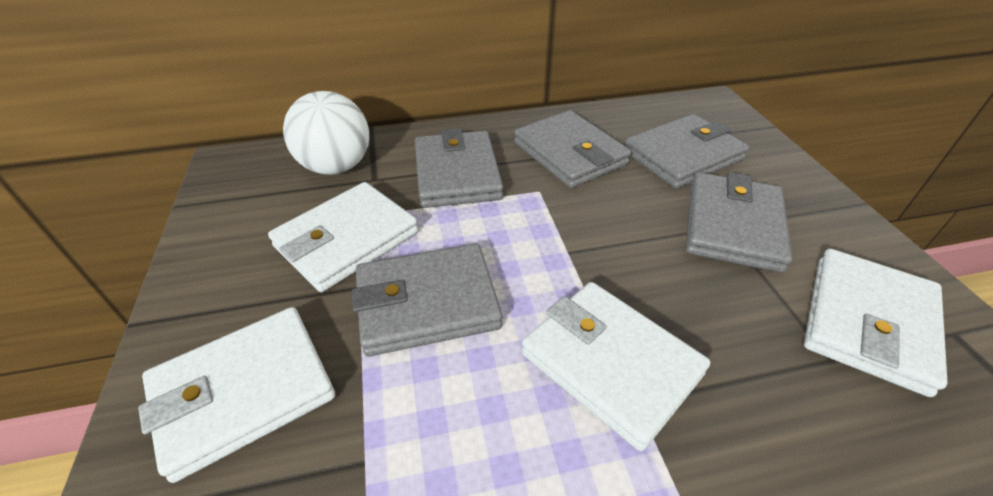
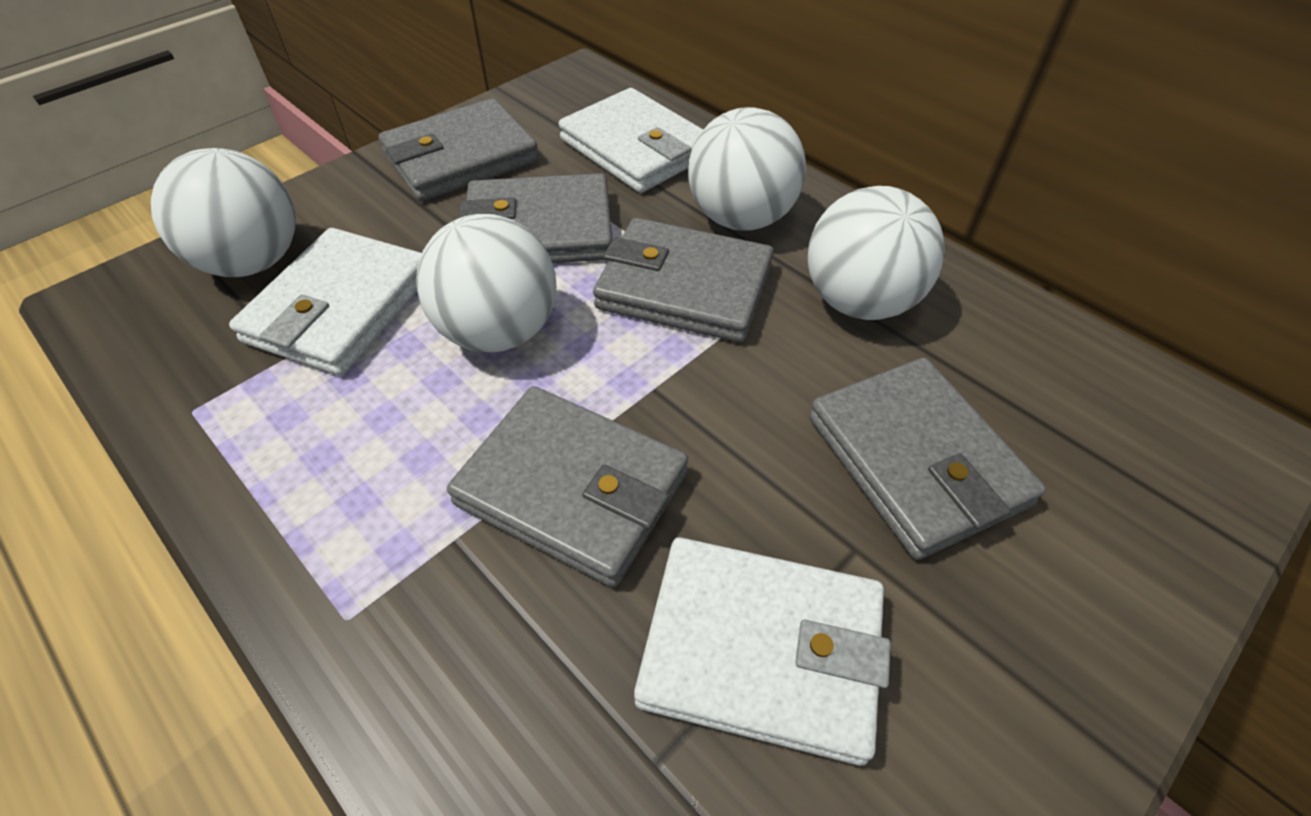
white ball: [283,91,369,175] = 1 -> [151,148,296,277] [416,214,556,352] [688,107,806,231] [808,186,944,320] = 4
white wallet: [138,307,335,483] [268,182,418,292] [522,282,710,451] [804,249,948,397] = 4 -> [229,228,422,376] [559,88,703,193] [634,537,891,766] = 3

